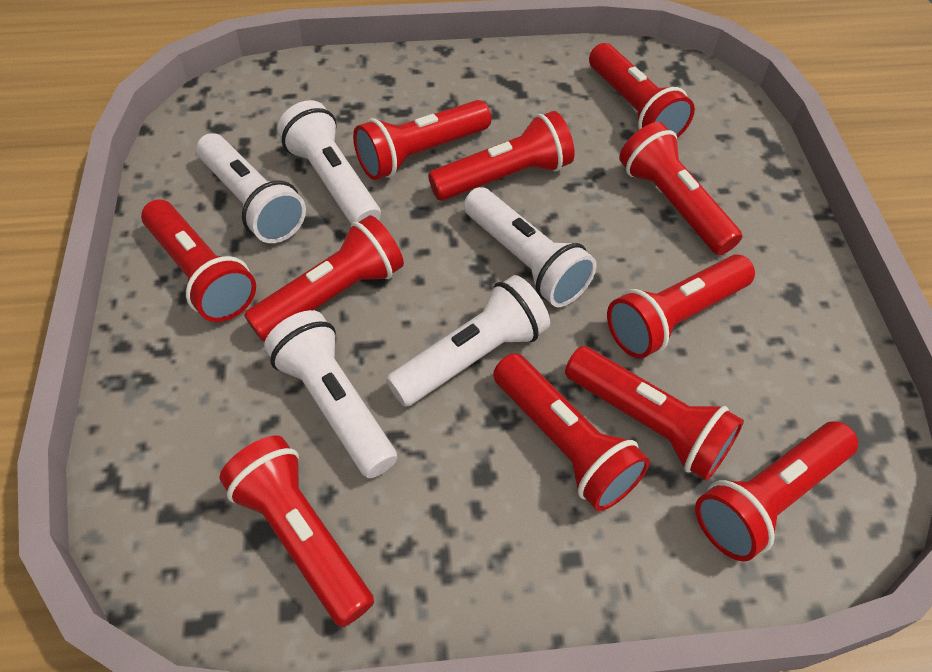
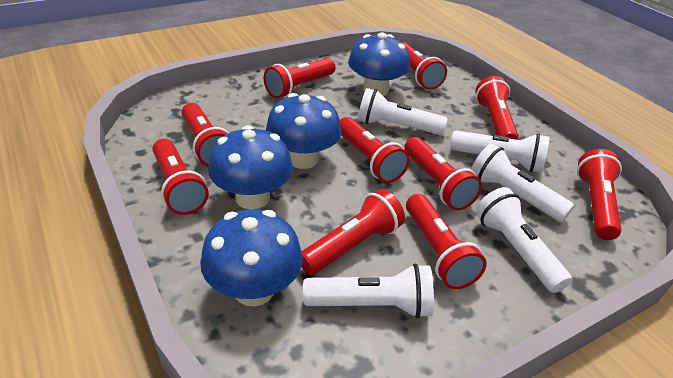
blue mushroom: none = 0 -> [200,210,303,306] [208,125,293,210] [266,93,341,169] [348,32,410,96] = 4
red flashlight: [141,200,256,322] [219,436,374,627] [244,215,404,341] [353,100,491,180] [428,111,574,201] [493,353,650,511] [565,346,744,481] [589,43,695,138] [607,255,755,359] [619,122,742,255] [695,421,858,562] = 11 -> [152,139,209,215] [181,103,229,167] [264,58,336,99] [302,189,405,275] [340,117,409,183] [402,42,447,90] [404,137,482,210] [406,194,487,289] [475,76,519,140] [577,149,622,240] = 10

